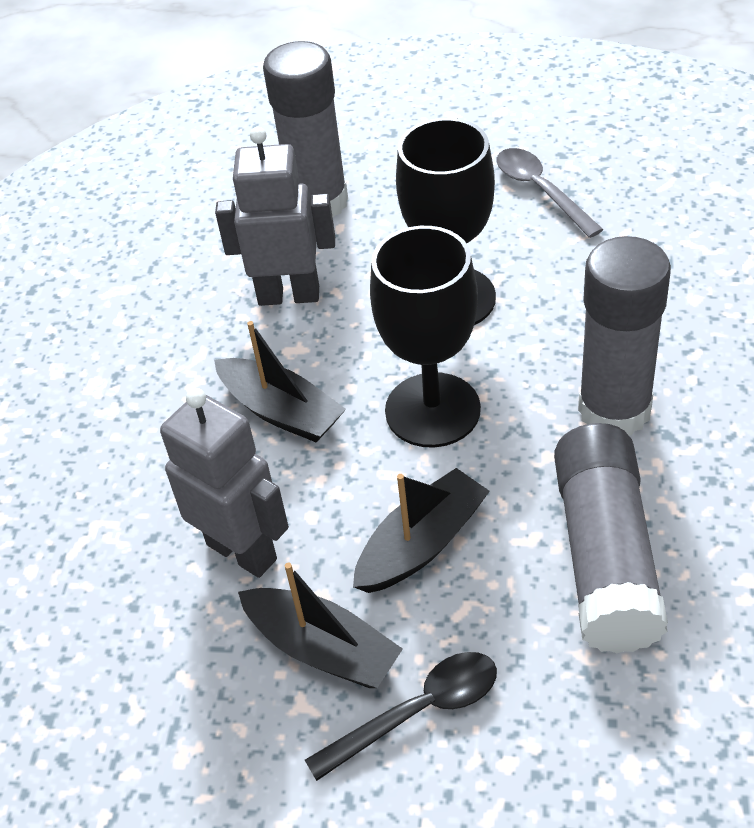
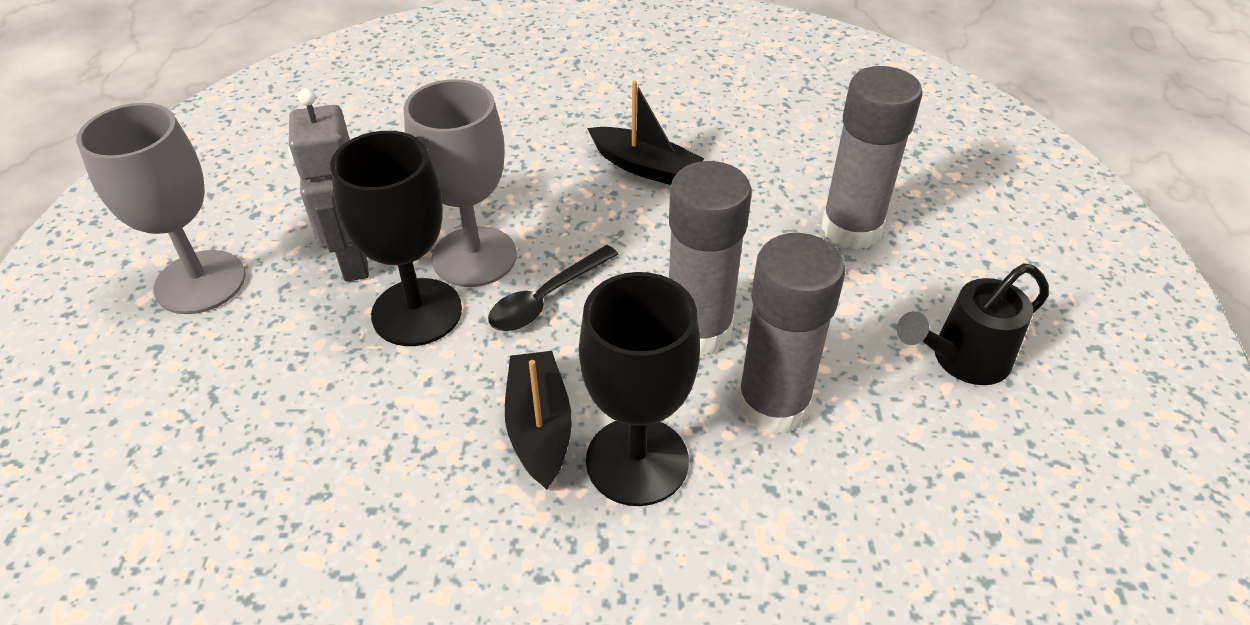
black boat: [214,321,346,442] [238,563,403,688] [353,468,490,593] = 3 -> [505,351,572,490] [587,81,704,185] = 2
black watering can: none = 0 -> [897,263,1049,385] = 1
grey goblet: none = 0 -> [76,103,246,314] [403,79,517,287] = 2
grey robot: [160,388,289,578] [215,127,335,306] = 2 -> [288,88,369,281] = 1
grey spoon: [497,148,604,238] = 1 -> none = 0

